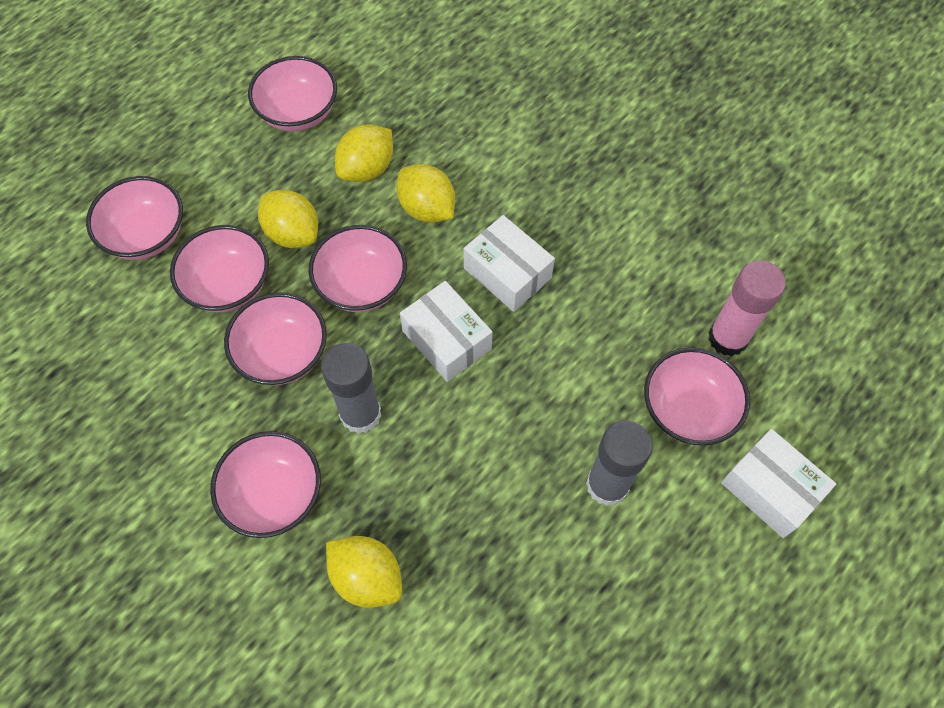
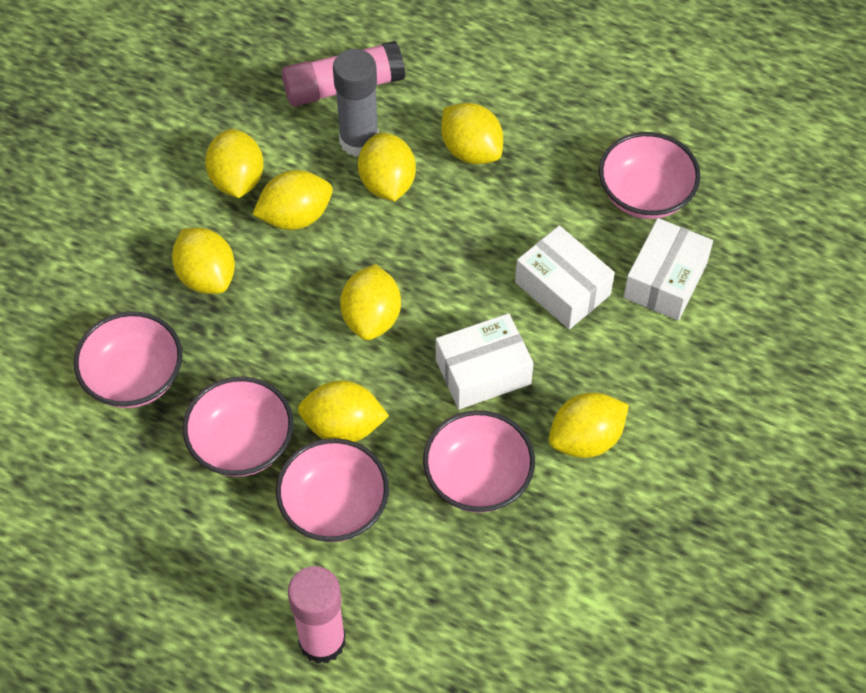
grey glue stick: [321,343,381,434] [586,421,653,506] = 2 -> [333,49,379,157] = 1
pink bowl: [86,176,183,260] [170,225,269,312] [210,431,321,538] [224,292,327,385] [248,56,337,131] [309,225,407,312] [644,347,750,446] = 7 -> [74,311,182,408] [183,376,293,477] [276,438,389,542] [423,410,535,513] [599,132,700,219] = 5
pink glue stick: [708,261,786,356] = 1 -> [282,41,405,107] [288,566,346,664] = 2
yellow lemon: [258,189,318,248] [326,536,402,608] [335,125,393,182] [397,164,455,223] = 4 -> [172,228,235,294] [205,129,264,198] [252,170,333,230] [298,380,389,442] [340,264,401,340] [358,132,416,201] [441,103,503,164] [549,393,629,458] = 8

